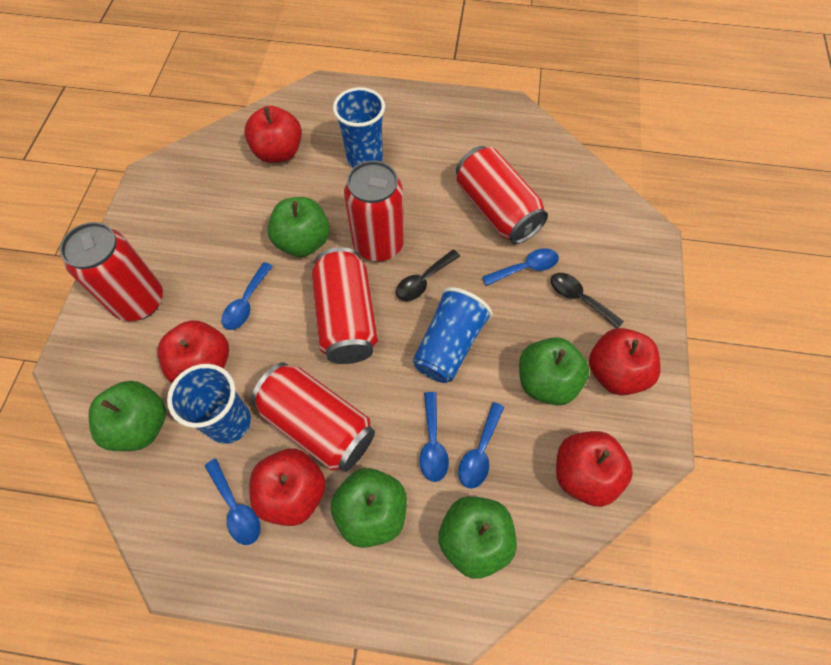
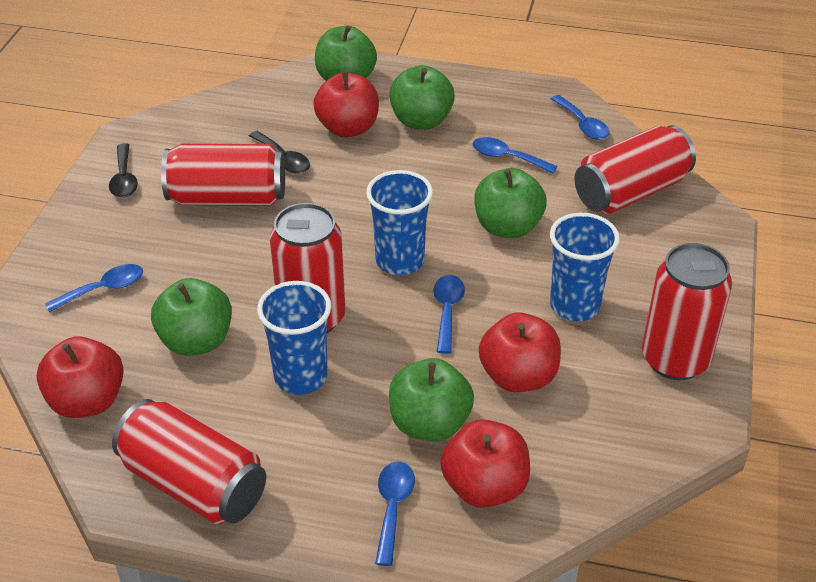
red apple: [158,320,229,383] [244,106,302,163] [249,449,326,526] [556,431,633,507] [589,328,661,396] = 5 -> [37,336,124,418] [313,71,379,137] [440,419,530,508] [479,313,561,392] = 4

